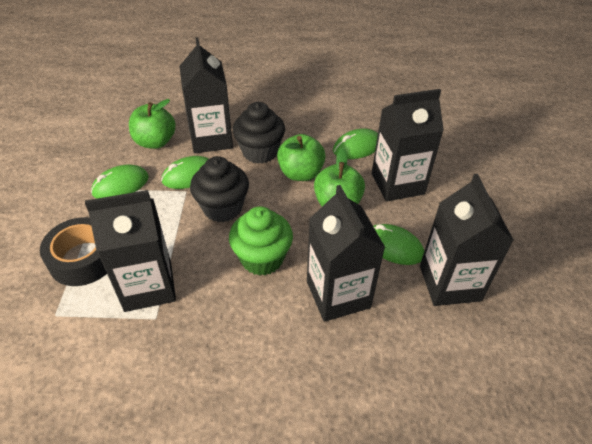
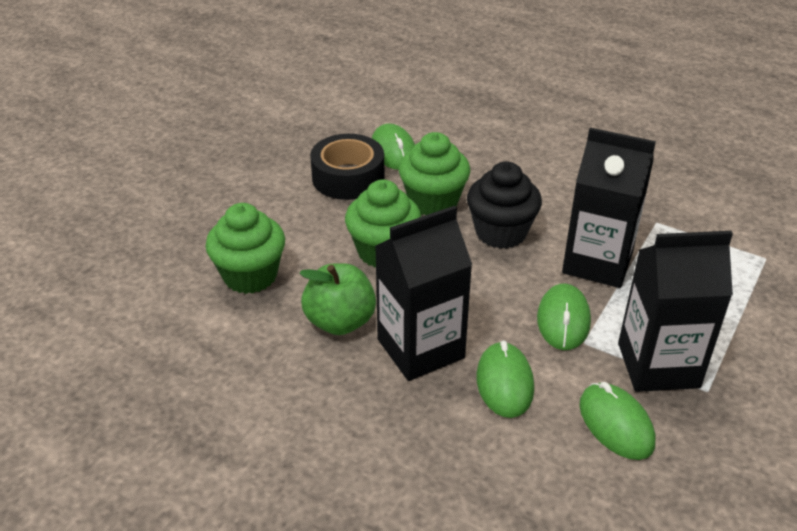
black carton: [85,190,176,312] [179,37,233,153] [307,185,385,322] [372,89,444,201] [420,174,514,306] = 5 -> [375,206,472,381] [562,128,656,288] [618,231,733,392] = 3
black cupcake: [190,156,249,222] [233,102,285,164] = 2 -> [467,162,542,249] = 1
green apple: [129,99,176,149] [277,134,326,181] [314,148,365,206] = 3 -> [299,263,376,335] = 1
green cupcake: [229,206,293,276] = 1 -> [205,203,285,294] [345,180,421,268] [399,132,470,215] = 3

